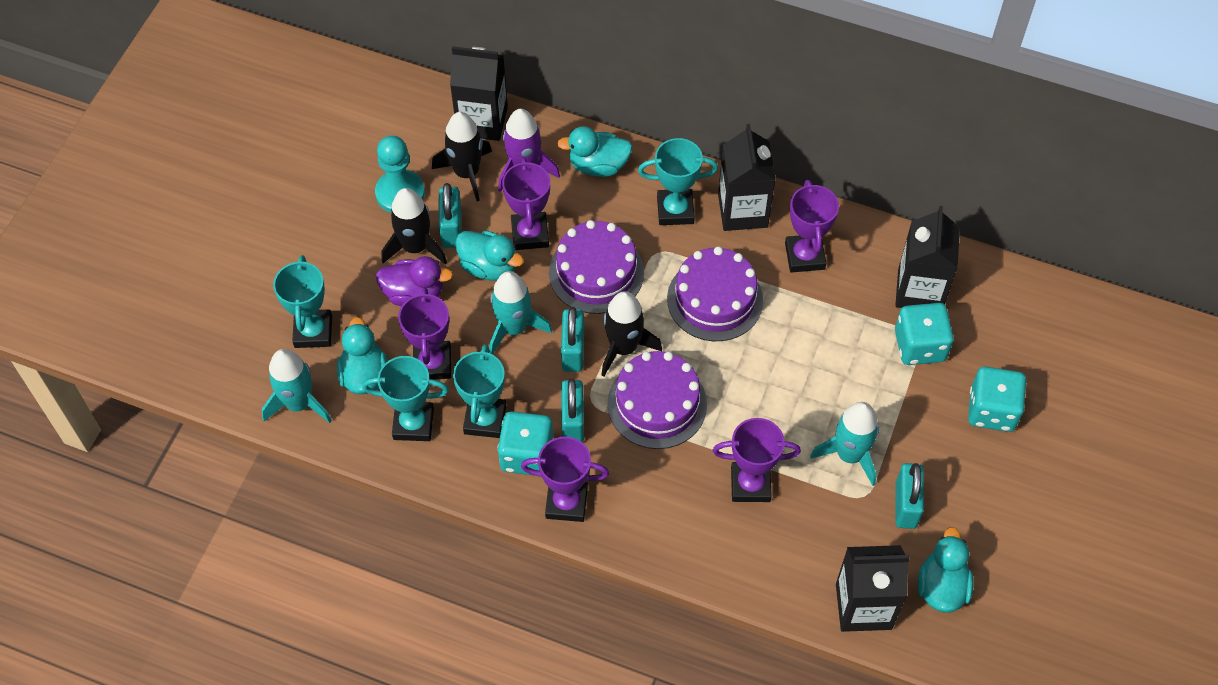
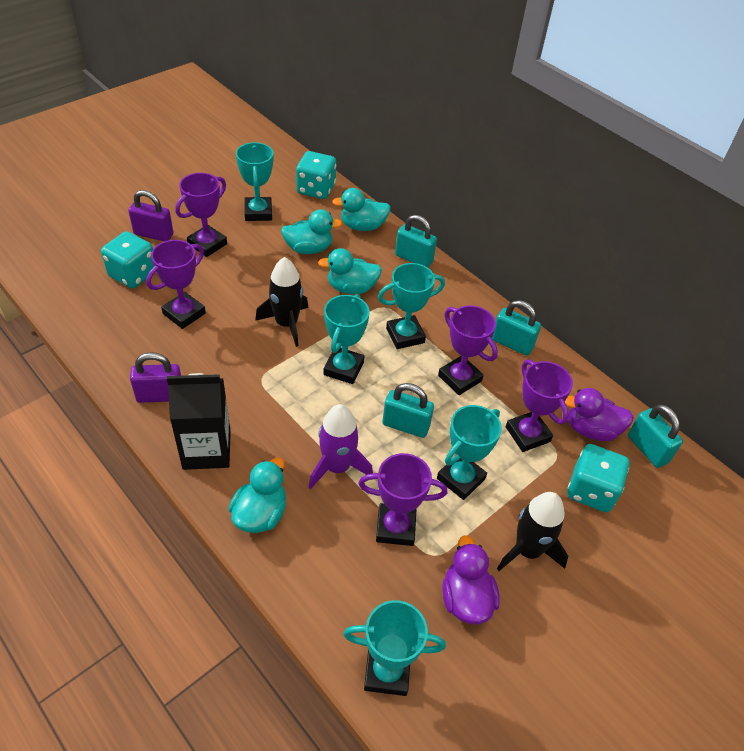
black carton: [450,46,508,141] [718,124,776,231] [836,545,910,632] [895,206,960,308] = 4 -> [167,373,231,470] = 1
black rocket: [382,188,447,265] [432,112,492,201] [602,291,662,376] = 3 -> [255,257,309,347] [497,492,568,571] = 2
purple cake: [549,220,644,314] [608,351,707,449] [667,247,763,341] = 3 -> none = 0
purple duck: [376,256,453,306] = 1 -> [442,535,500,625] [565,388,634,441] = 2
purple padlock: none = 0 -> [128,190,173,241] [130,352,181,403] = 2
turquoise pawn: [375,136,425,213] = 1 -> none = 0
turquoise rocket: [262,349,332,423] [489,271,552,355] [810,402,879,486] = 3 -> none = 0
turquoise trophy: [273,255,332,348] [363,356,449,441] [453,344,506,438] [638,138,718,225] = 4 -> [236,142,273,221] [324,294,369,384] [343,600,446,696] [378,263,445,349] [437,405,502,500] = 5

